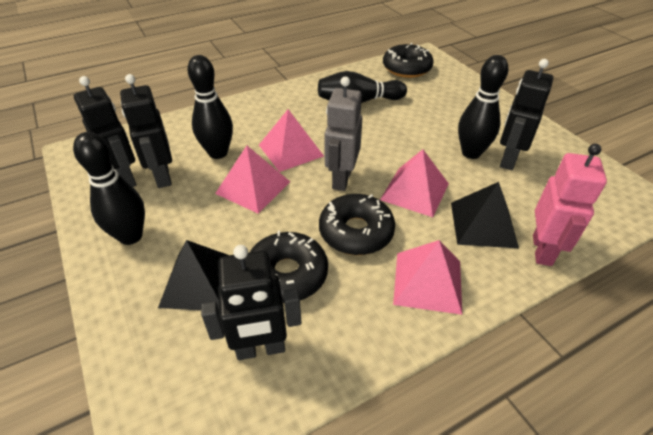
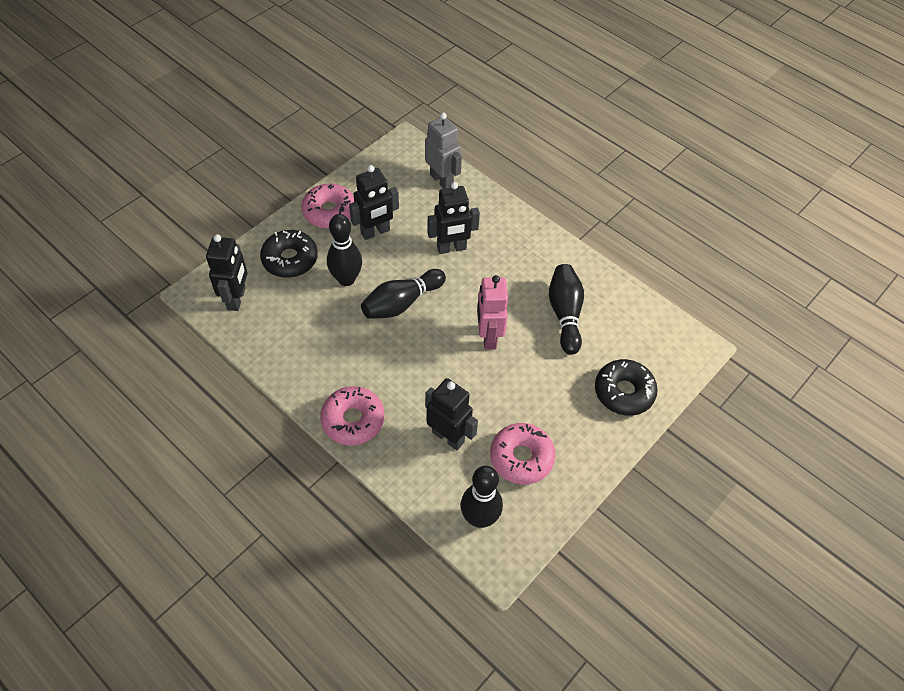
black donut: [250,231,328,303] [319,194,395,255] [383,43,433,78] = 3 -> [260,230,318,278] [595,359,658,416] = 2
black pyramid: [158,240,229,311] [451,182,519,248] = 2 -> none = 0
pink donut: none = 0 -> [302,184,354,228] [320,386,384,445] [490,423,555,484] = 3
pink pyramid: [215,146,290,214] [259,109,324,172] [380,149,449,217] [393,240,462,315] = 4 -> none = 0

